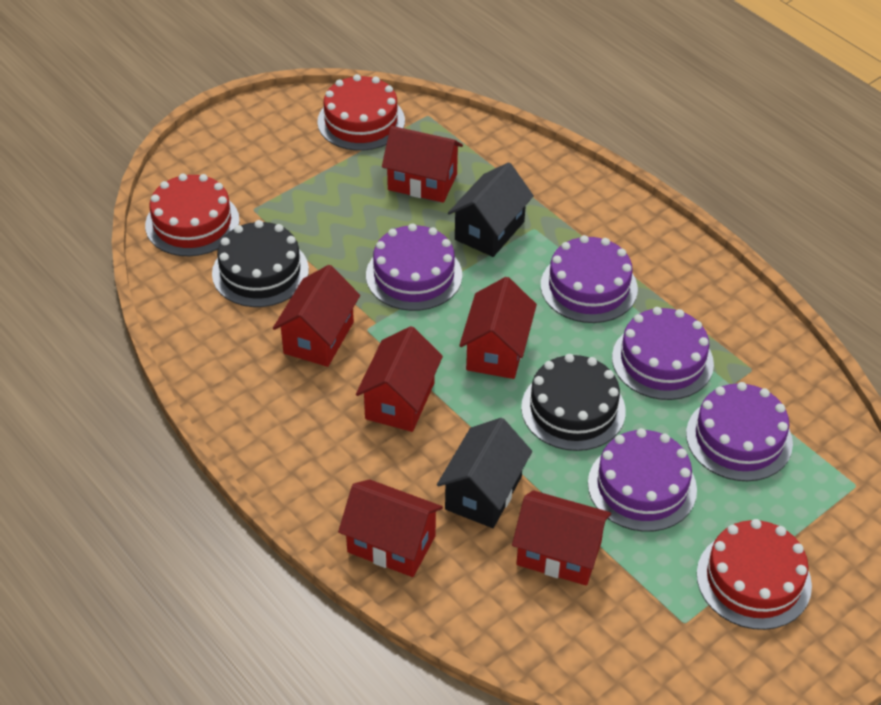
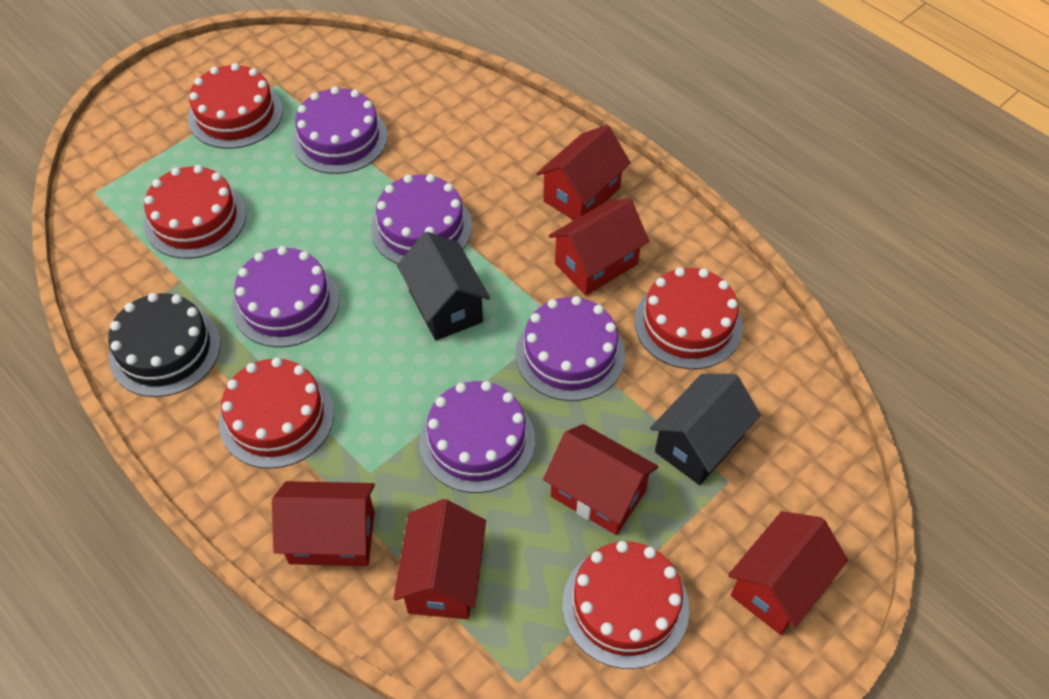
black cake: [212,220,309,307] [521,354,626,451] = 2 -> [108,293,220,397] = 1
red cake: [145,174,240,256] [317,74,405,151] [697,519,812,630] = 3 -> [144,165,246,259] [188,63,283,149] [219,357,334,469] [562,541,689,669] [634,267,743,369] = 5

